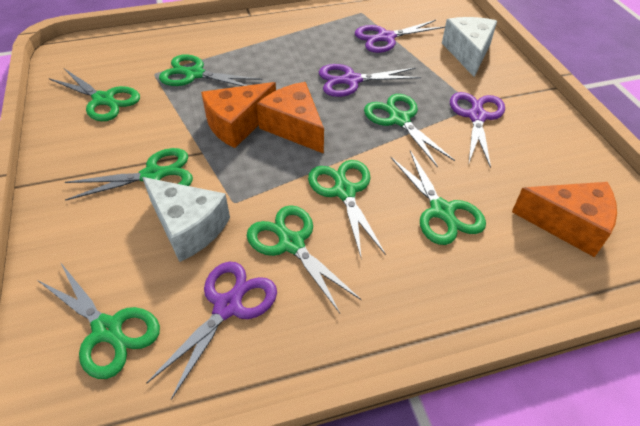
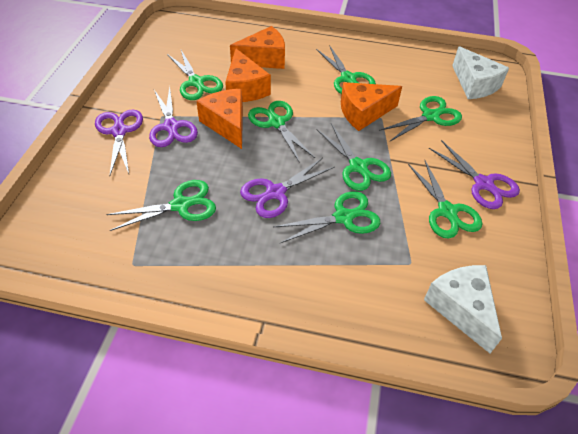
orange cheese: [201,82,276,148] [257,82,324,154] [512,182,617,257] = 3 -> [196,89,243,149] [225,48,271,102] [230,26,285,69] [341,82,402,131] = 4

